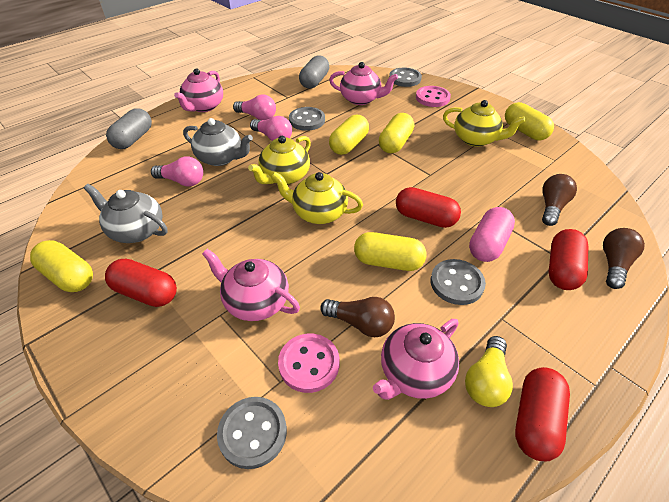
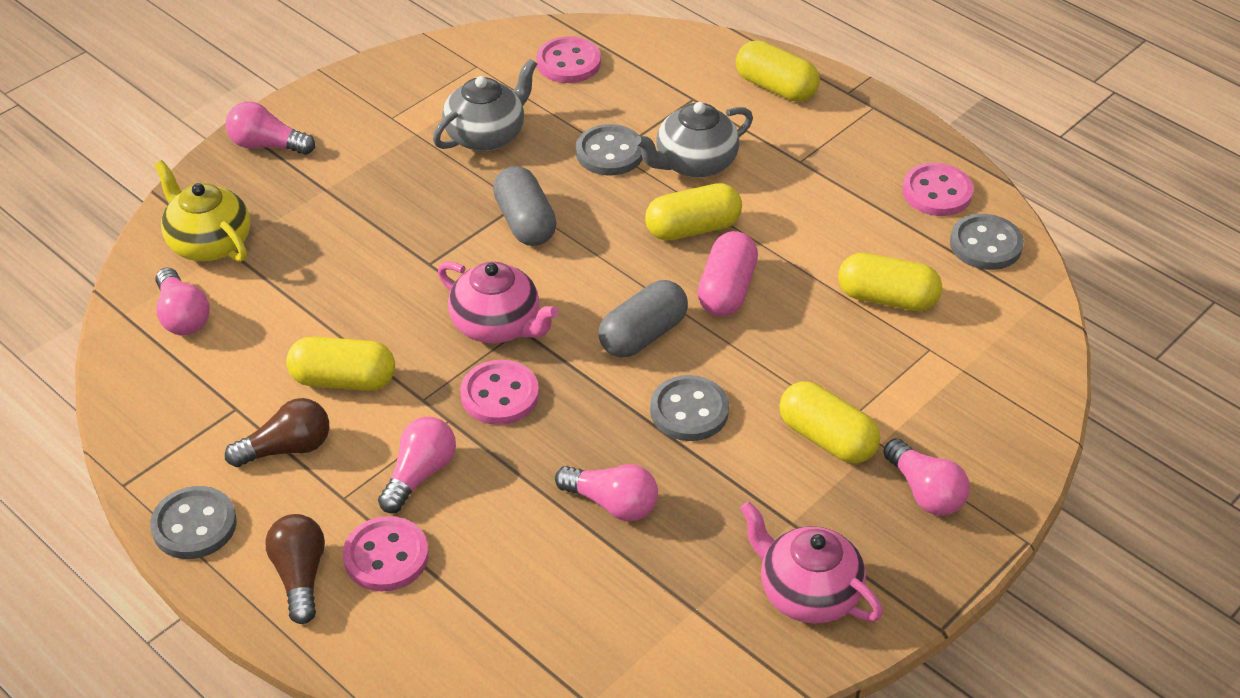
brown light bulb: [320,297,395,337] [542,174,577,226] [603,228,645,289] = 3 -> [225,398,329,467] [265,514,325,624] = 2
pink button: [278,334,339,393] [416,86,451,107] = 2 -> [343,516,429,591] [460,360,539,425] [536,36,601,83] [902,163,974,216] = 4
pink light bulb: [151,156,203,187] [233,94,276,120] [250,116,292,141] = 3 -> [155,267,210,335] [226,101,315,155] [378,417,456,513] [555,464,658,521] [883,438,970,516] = 5
pink teapot: [174,68,223,112] [202,249,300,321] [329,62,398,105] [373,319,459,400] = 4 -> [438,261,559,343] [740,501,883,624] = 2
red capsule: [105,259,177,307] [396,187,461,228] [515,367,570,461] [549,229,588,290] = 4 -> none = 0
yellow light bulb: [465,336,513,407] = 1 -> none = 0
yellow teapot: [248,136,311,185] [271,172,363,224] [443,100,526,147] = 3 -> [154,160,250,262] = 1

